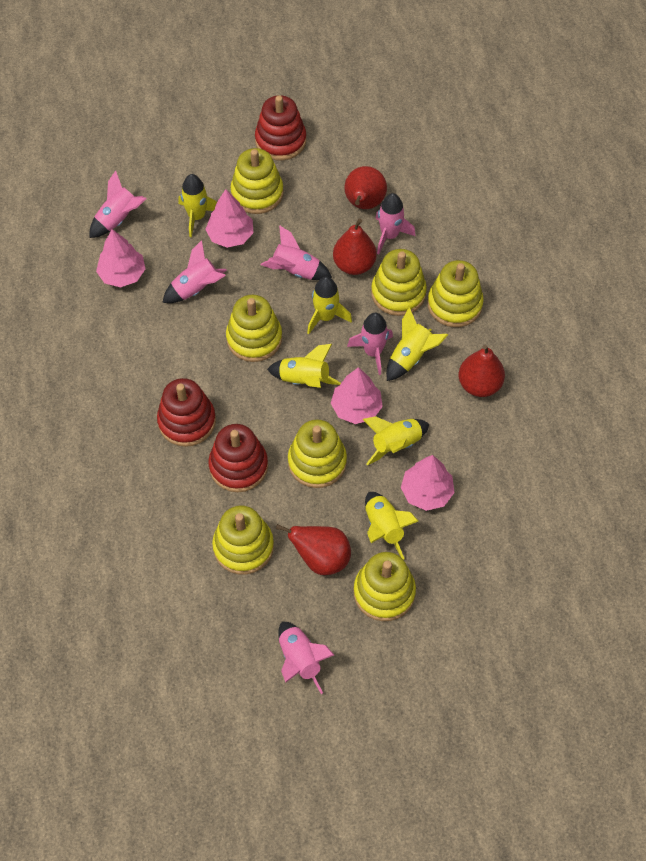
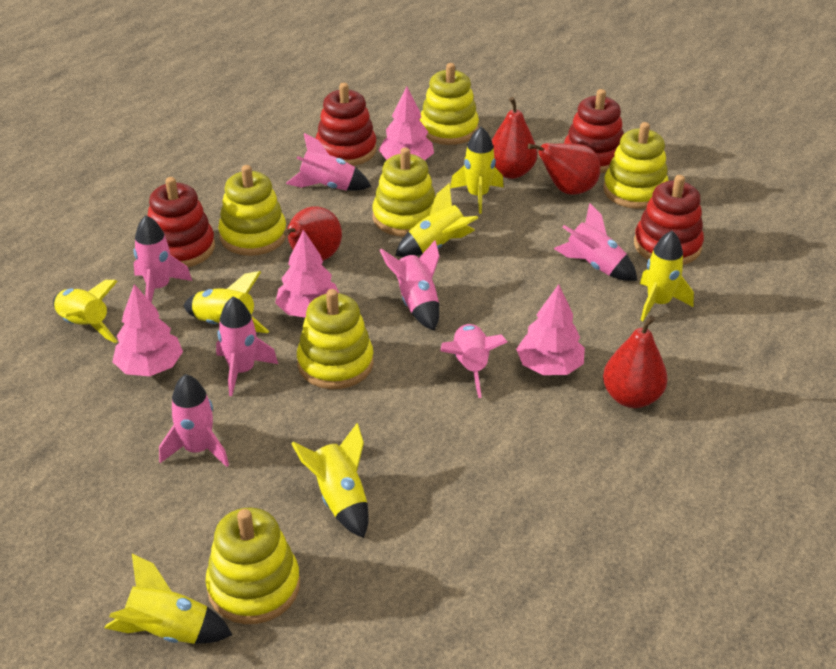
pink rocket: [90,171,147,238] [162,240,227,303] [261,225,332,280] [278,622,334,694] [347,313,393,375] [375,193,415,254] = 6 -> [133,215,192,303] [159,374,229,467] [216,297,278,396] [286,133,371,191] [380,241,440,330] [441,324,507,398] [554,203,638,281] = 7
red stacking toy: [157,378,216,447] [209,424,268,492] [255,95,306,160] = 3 -> [148,177,215,267] [316,83,377,166] [564,89,624,173] [634,175,704,265] = 4
yellow rocket: [179,174,217,237] [267,344,341,388] [307,276,352,334] [363,416,429,465] [365,492,418,560] [386,307,448,381] = 6 -> [53,280,118,343] [105,554,232,644] [184,271,269,333] [291,423,369,538] [395,183,478,257] [450,126,504,214] [640,231,694,321] = 7
yellow stacking toy: [212,505,274,575] [226,295,282,362] [230,148,283,214] [288,420,347,488] [353,552,416,621] [371,249,427,316] [427,260,484,327] = 7 -> [206,508,300,624] [218,165,287,256] [297,289,373,389] [372,147,435,237] [419,63,479,145] [603,122,669,209] = 6

